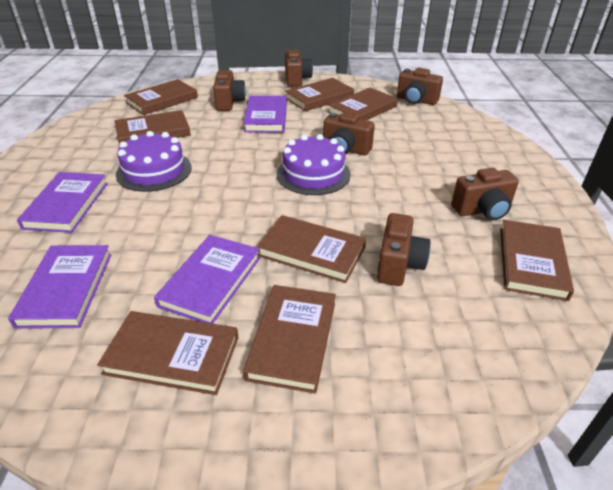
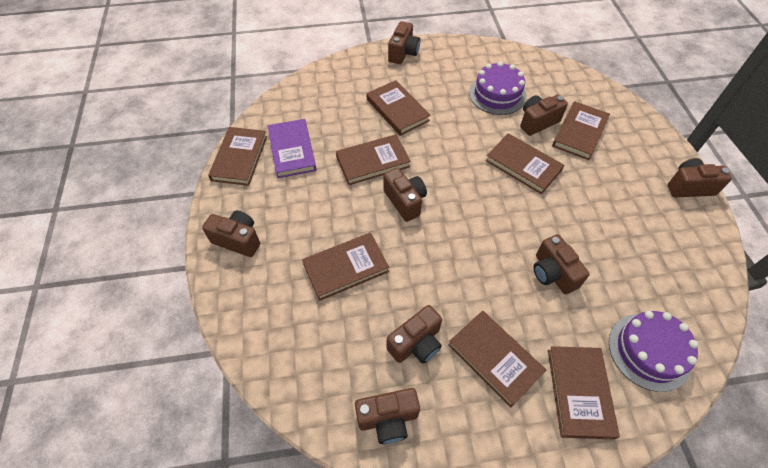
brown camera: [213,70,246,111] [285,50,313,87] [323,112,375,155] [377,213,431,286] [397,67,443,105] [451,168,519,220] = 6 -> [202,211,260,257] [355,388,420,444] [383,168,427,222] [387,305,442,364] [388,21,420,64] [520,95,568,136] [533,234,590,294] [668,158,732,197] = 8
purple book: [8,245,112,329] [17,172,108,233] [154,235,260,324] [243,96,287,133] = 4 -> [268,119,317,178] = 1

